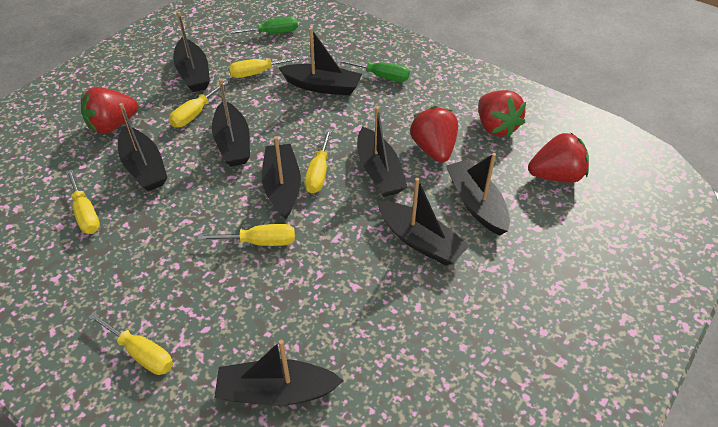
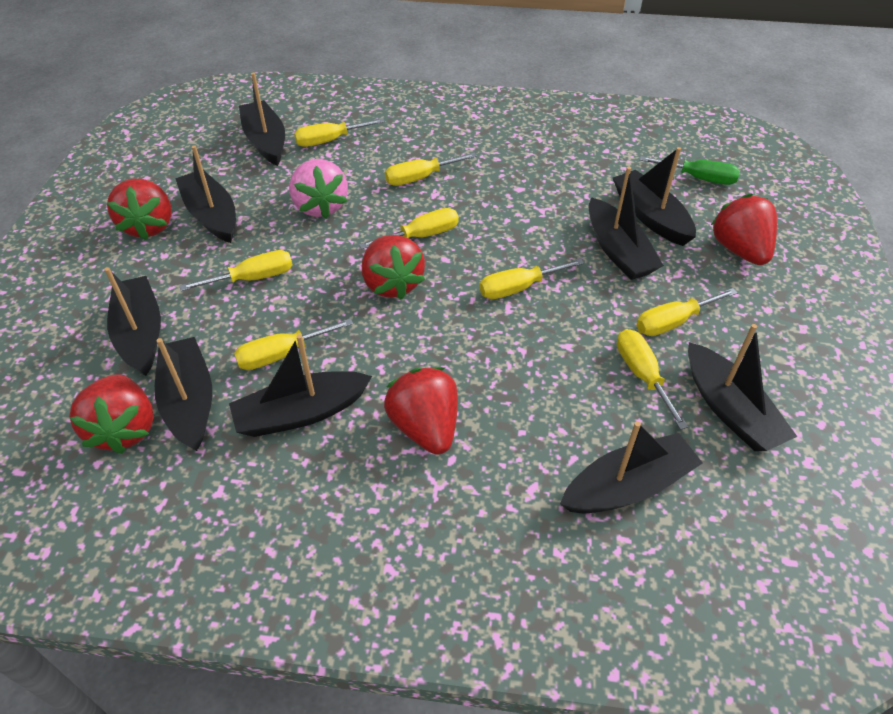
green screwdriver: [227,17,298,34] [336,59,410,82] = 2 -> [640,156,740,185] = 1
pink strawberry: none = 0 -> [289,159,348,219] = 1
red strawberry: [81,87,138,134] [410,106,458,163] [478,90,526,138] [528,132,589,183] = 4 -> [69,374,154,454] [107,179,172,240] [362,235,425,300] [384,367,458,455] [711,194,777,265] = 5
yellow screwdriver: [66,169,100,234] [88,312,173,375] [169,80,229,128] [197,224,295,246] [229,56,304,78] [304,129,332,193] = 6 -> [180,250,293,291] [234,318,353,370] [294,118,385,147] [359,208,459,249] [385,153,477,186] [479,258,584,299] [617,329,688,430] [636,288,737,336] = 8

